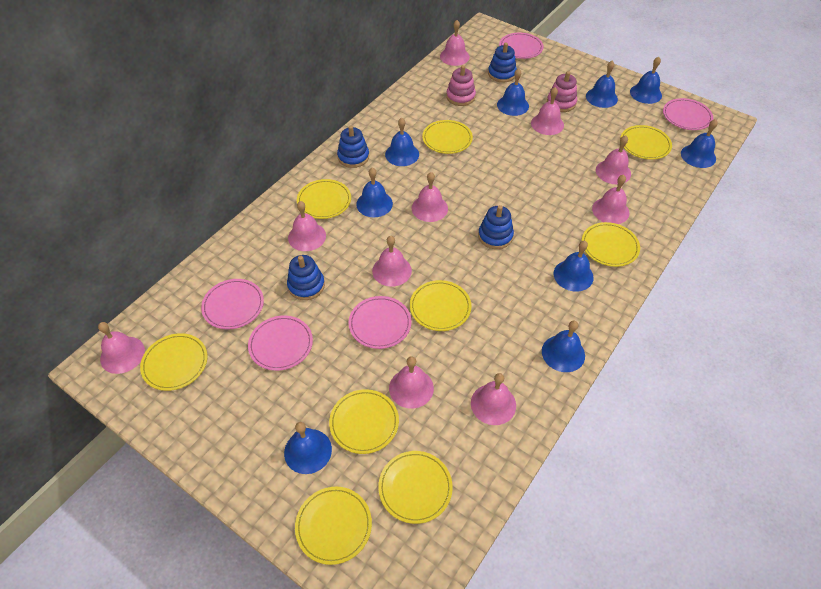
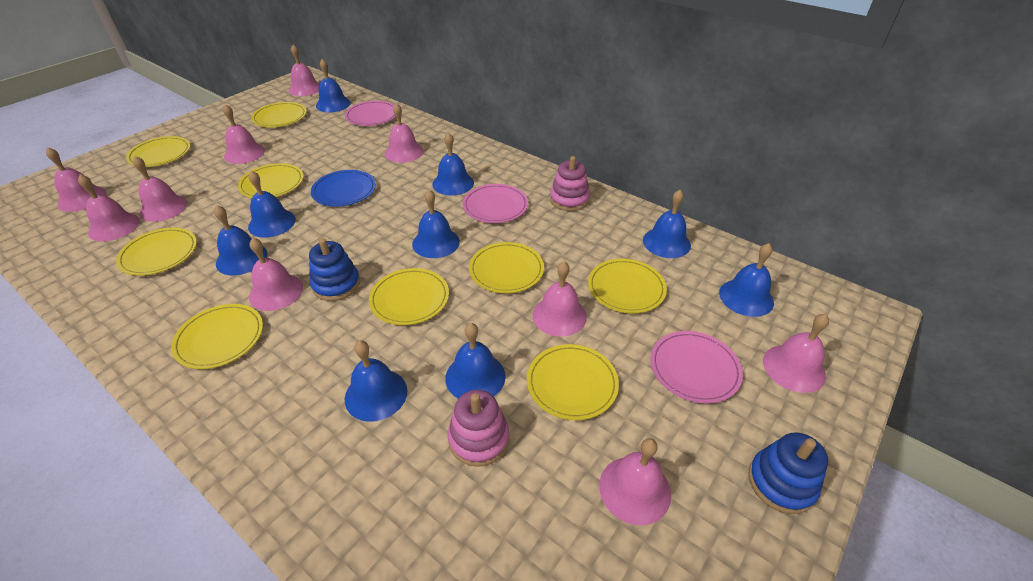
blue plate: none = 0 -> [311,170,376,207] = 1
blue stacking toy: [287,255,325,300] [337,126,369,168] [478,205,514,249] [488,43,517,83] = 4 -> [309,238,360,301] [748,432,828,514] = 2
pink plate: [201,279,264,330] [248,316,313,371] [349,296,412,349] [499,33,544,59] [663,98,713,130] = 5 -> [345,101,396,126] [463,184,528,223] [651,331,743,403] = 3

